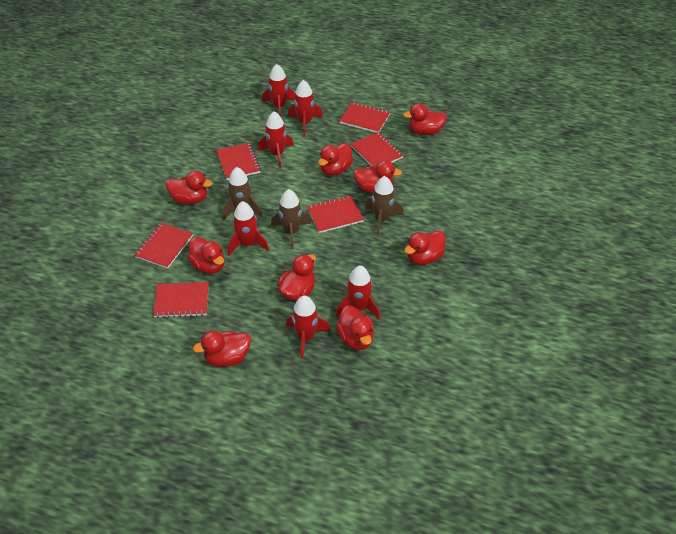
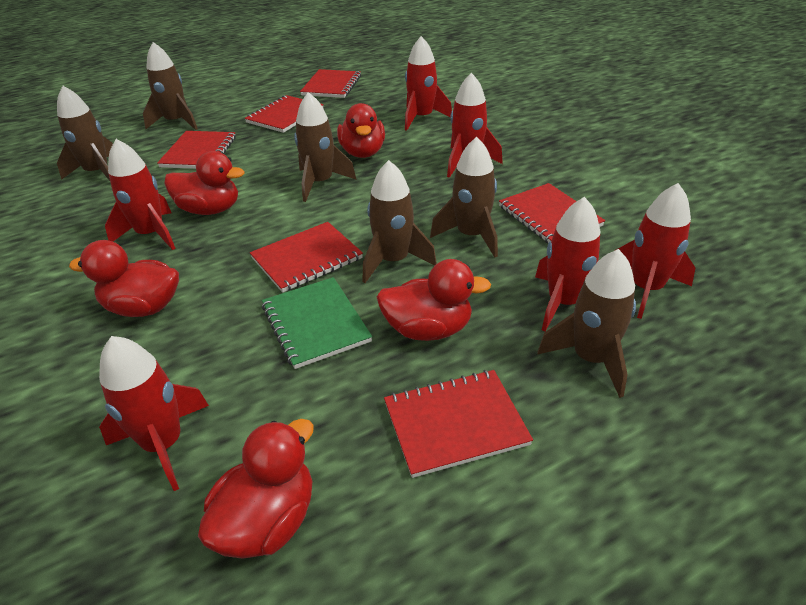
brown rocket: [222,167,262,220] [271,189,311,249] [365,176,404,235] = 3 -> [57,86,113,181] [143,42,198,130] [294,92,356,202] [362,160,437,283] [430,137,498,257] [537,249,636,398] = 6
green notebook: none = 0 -> [262,277,372,369] = 1
red duck: [166,171,213,204] [188,237,225,274] [193,331,251,367] [277,254,316,301] [318,143,353,176] [336,305,374,350] [354,160,402,193] [403,103,447,135] [404,230,446,265] = 9 -> [69,240,179,317] [164,151,244,215] [198,419,314,559] [337,103,385,158] [377,259,491,341] = 5

